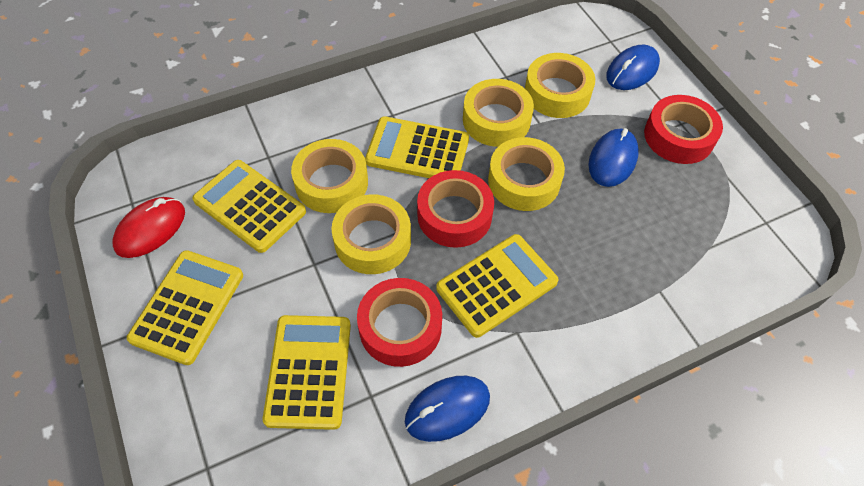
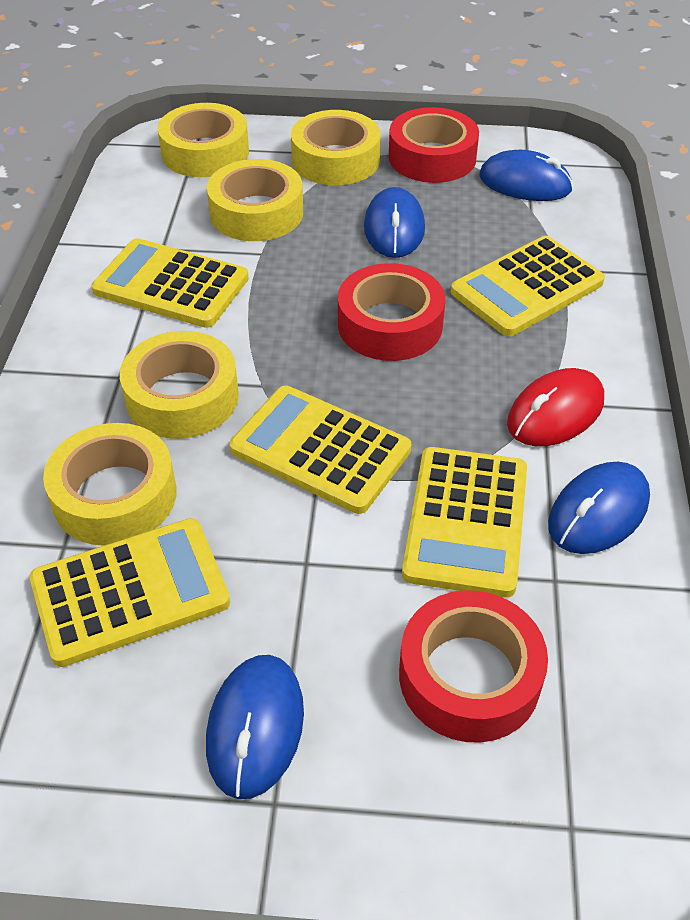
blue mouse: [405,376,490,442] [588,128,639,187] [606,45,660,90] = 3 -> [206,655,304,799] [364,187,425,258] [479,150,573,201] [548,462,650,554] = 4

